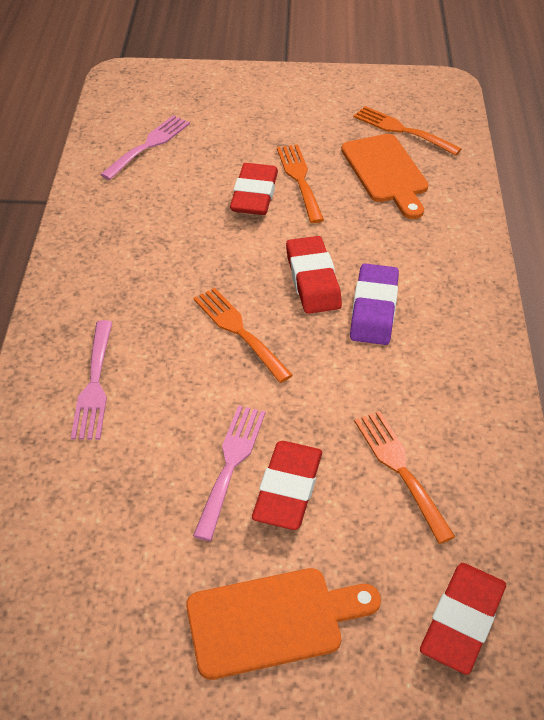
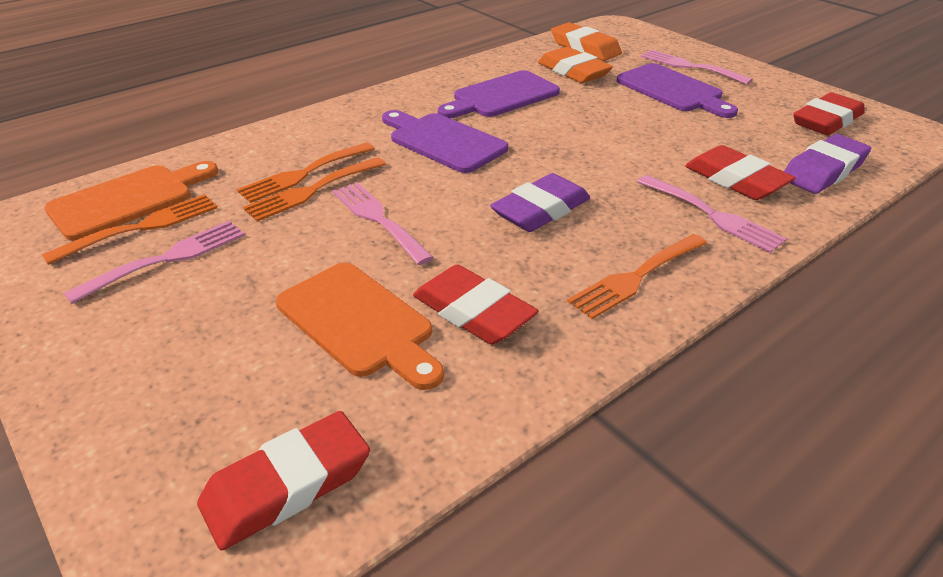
orange eraser: none = 0 -> [538,47,613,83] [551,22,622,61] = 2
pink fork: [71,320,112,440] [100,115,190,180] [193,405,265,541] = 3 -> [64,221,245,304] [332,182,434,265] [637,175,787,253] [641,49,753,85] = 4
purple cutting board: none = 0 -> [382,110,508,173] [438,70,560,118] [617,63,738,118] = 3
purple eraser: [350,263,399,345] = 1 -> [490,173,590,232] [784,134,871,194] = 2

